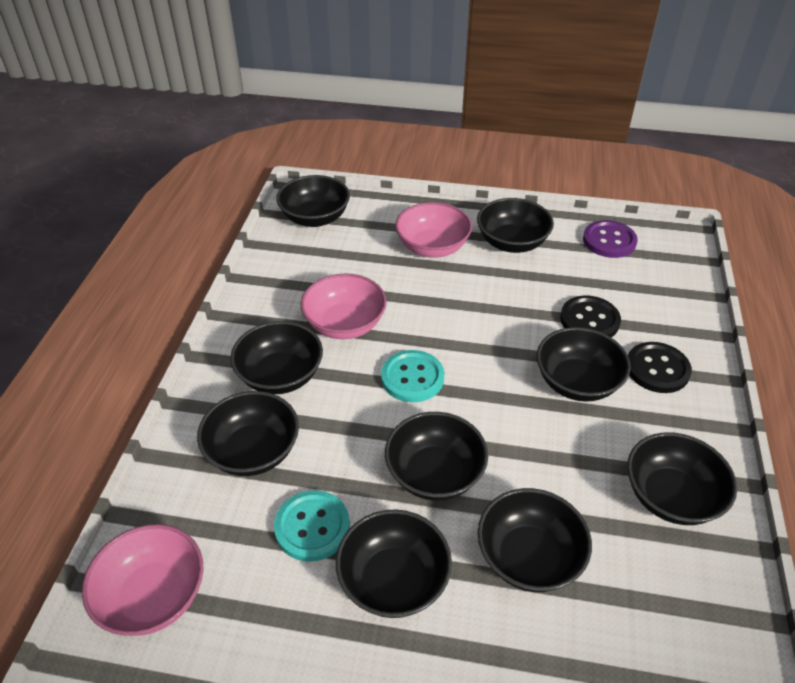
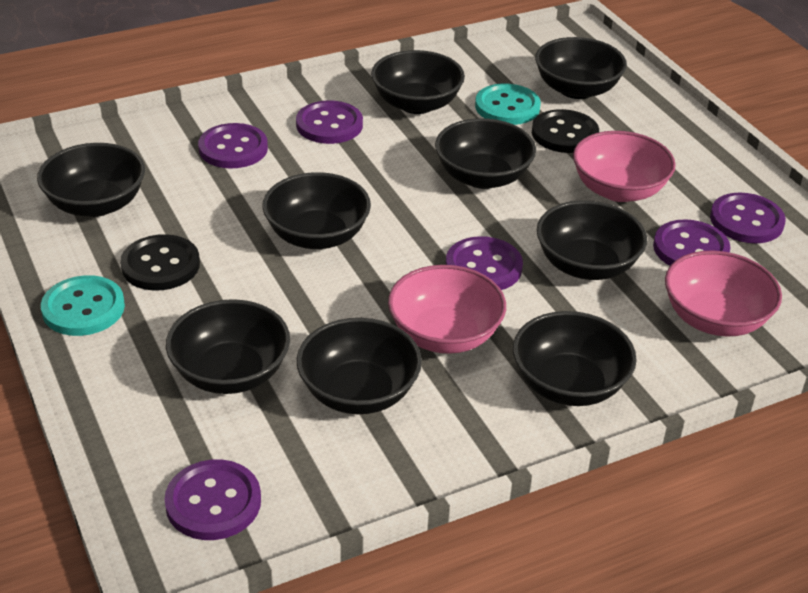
purple button: [583,220,638,258] = 1 -> [164,459,261,540] [198,123,268,168] [296,101,363,144] [446,236,523,290] [653,219,731,266] [710,193,786,243] = 6

